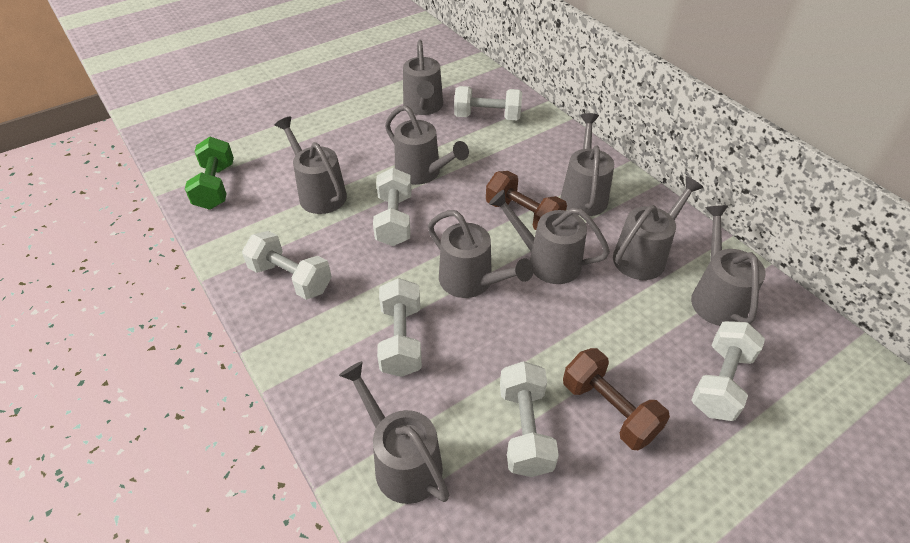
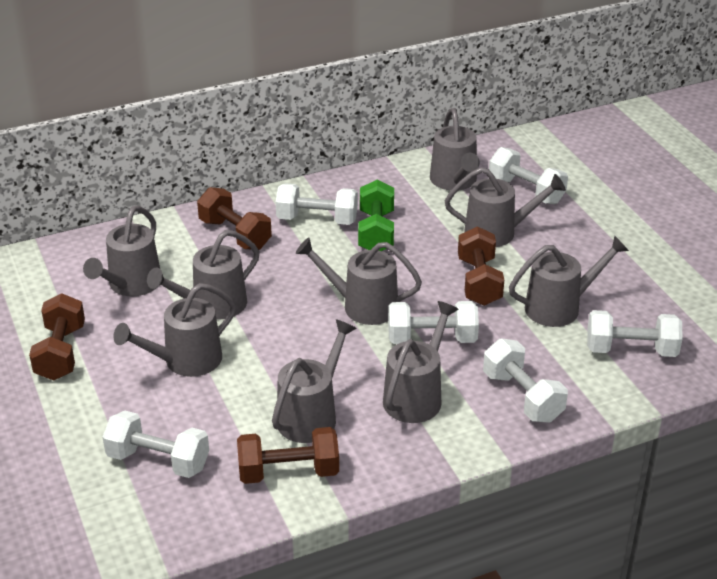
brown dumbbell: [486,171,567,230] [563,348,670,450] = 2 -> [29,293,85,380] [197,187,272,250] [237,427,339,484] [458,226,504,306] = 4

